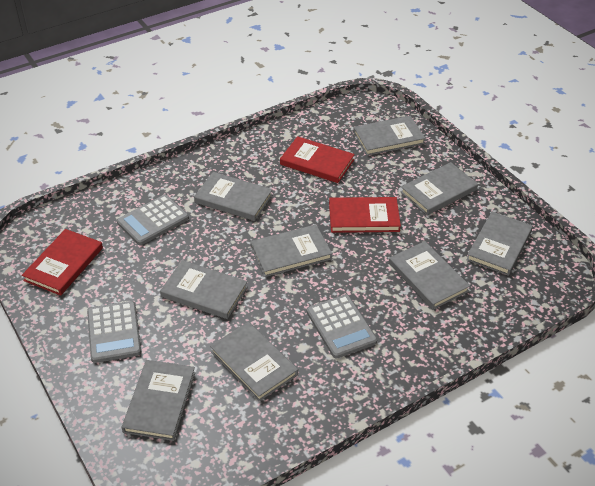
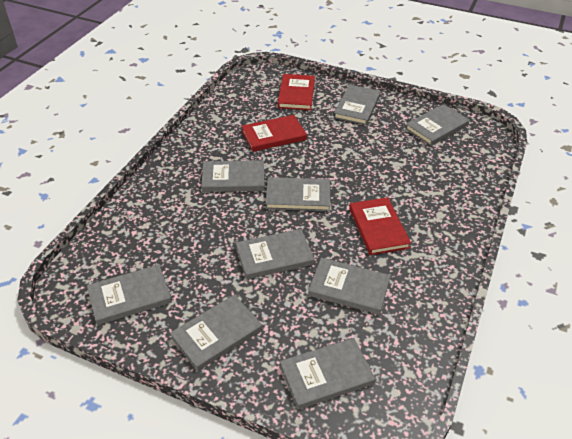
grey calculator: [87,301,141,363] [117,195,189,245] [307,294,377,359] = 3 -> none = 0

